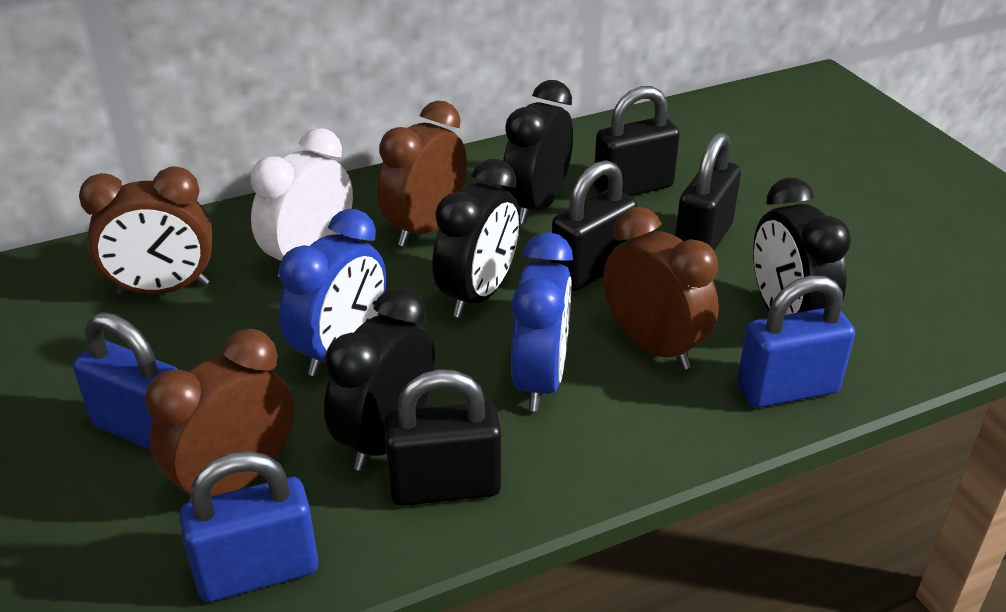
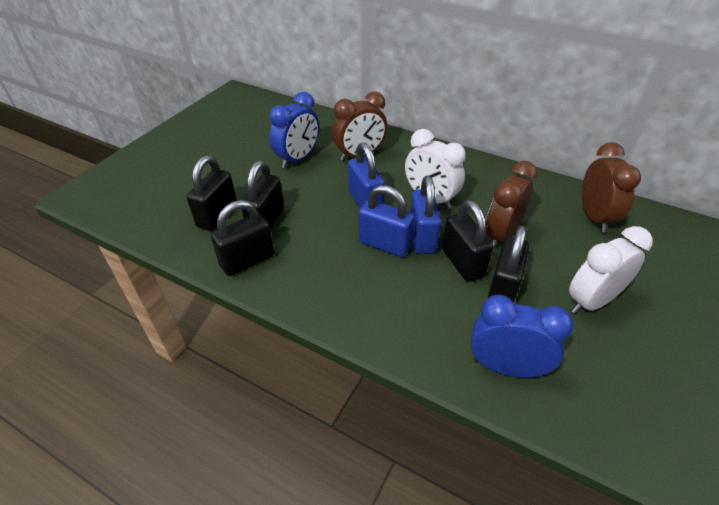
black clock: [324,287,435,471] [432,159,520,318] [502,80,573,224] [753,177,851,315] = 4 -> none = 0
black padlock: [384,369,501,506] [551,160,637,291] [593,86,680,197] [675,132,741,250] = 4 -> [187,155,237,231] [211,200,274,276] [241,161,284,229] [442,200,493,282] [487,226,529,302] = 5
brown clock: [79,167,212,295] [145,329,294,503] [377,100,467,247] [603,207,719,370] = 4 -> [332,91,387,161] [486,161,537,250] [582,142,641,233] = 3
white clock: [250,128,353,277] = 1 -> [405,129,466,209] [569,226,653,314] = 2

